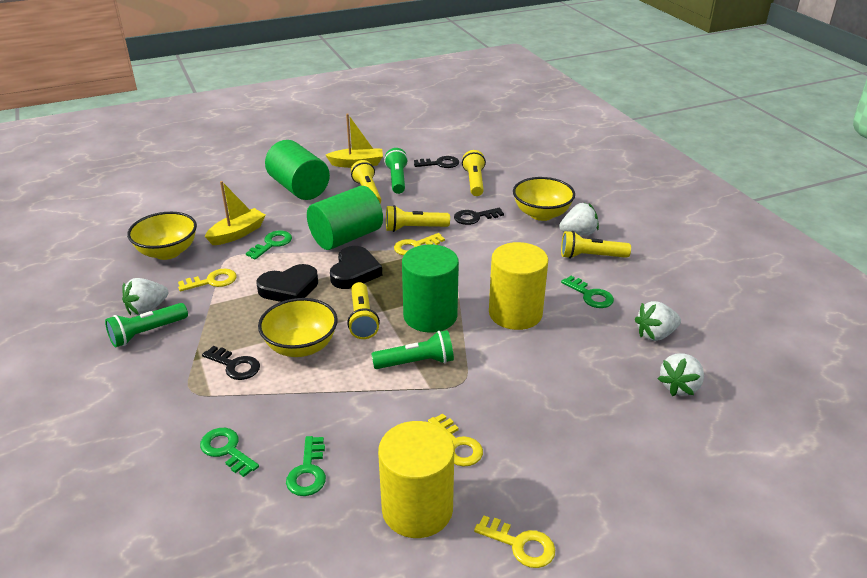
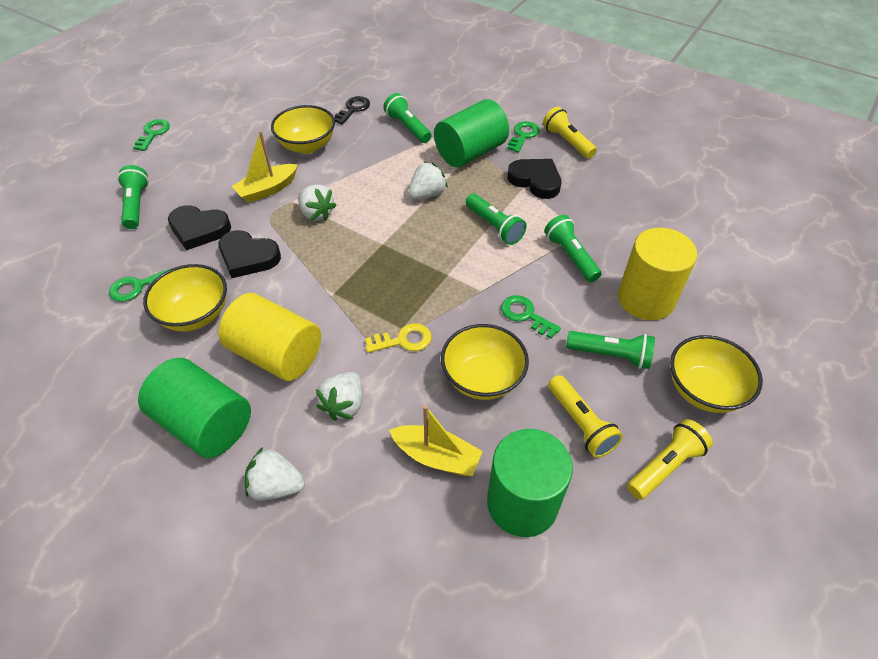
black heart: [256,264,318,302] [330,246,382,289] = 2 -> [168,205,231,250] [218,230,281,278] [507,159,561,199] = 3
black key: [202,346,260,380] [414,156,459,168] [454,208,504,225] = 3 -> [334,96,370,125] = 1
green flashlight: [105,303,188,347] [371,330,454,369] [384,148,408,194] = 3 -> [117,165,149,229] [383,93,431,143] [466,194,527,245] [544,215,601,282] [566,331,655,369] = 5
yellow bowl: [127,212,197,260] [258,298,338,357] [513,177,575,221] = 3 -> [143,264,227,332] [271,105,335,154] [441,324,529,400] [670,335,763,413] = 4
yellow flashlight: [347,282,380,339] [351,160,381,203] [386,205,450,232] [462,150,486,196] [561,231,631,259] = 5 -> [543,107,597,159] [548,375,623,458] [627,419,713,500] = 3
yellow key: [178,269,237,291] [394,233,445,255] [428,413,483,467] [474,515,555,568] = 4 -> [365,323,432,353] = 1

